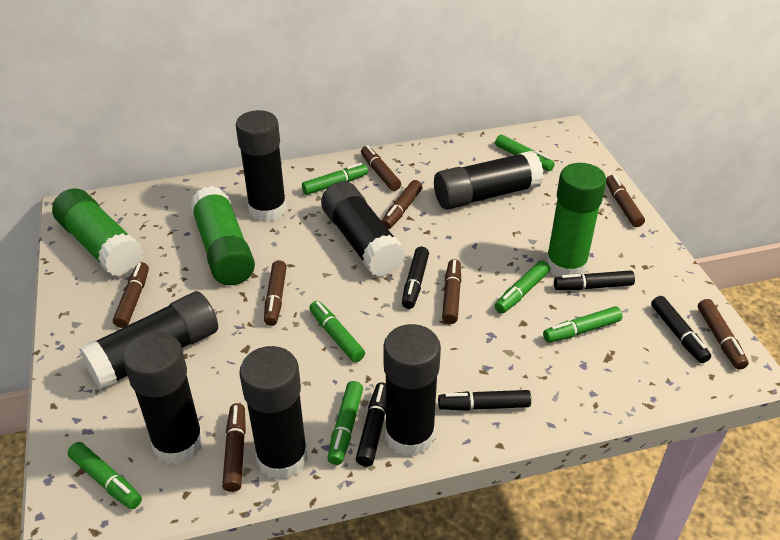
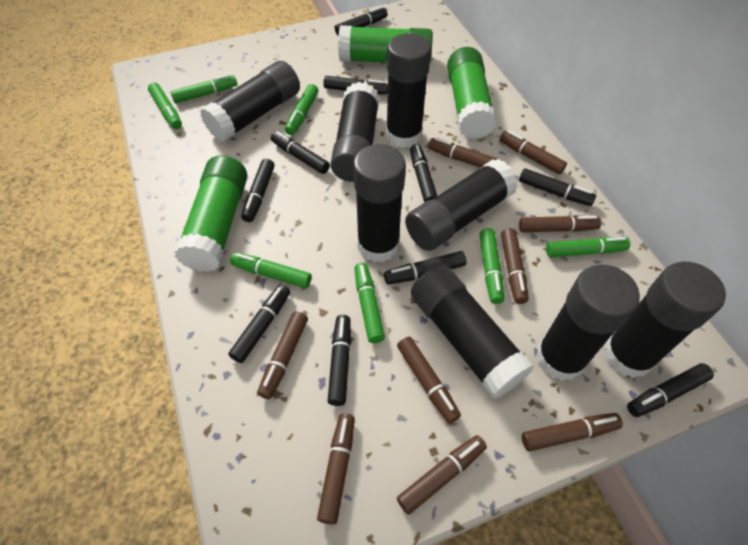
black glue stick: [79,291,218,390] [123,332,204,465] [236,110,287,222] [239,346,308,480] [321,181,406,277] [383,324,441,456] [434,151,544,210] = 7 -> [200,61,300,142] [331,82,379,182] [353,144,406,262] [386,33,431,148] [405,159,518,251] [411,265,534,399] [536,264,640,381] [604,262,726,378] = 8
black marker: [356,383,386,466] [402,247,429,309] [438,390,531,411] [554,270,635,290] [651,296,711,363] = 5 -> [228,285,290,363] [241,159,275,222] [271,131,330,174] [323,76,388,95] [328,315,351,406] [335,6,387,36] [384,251,467,285] [410,144,437,203] [519,168,596,206] [627,363,714,417] = 10
brown marker: [113,262,149,328] [222,403,246,492] [264,260,287,326] [361,145,401,191] [382,180,422,229] [442,259,461,324] [606,175,645,227] [698,299,749,370] = 8 -> [257,311,308,399] [317,414,355,525] [397,337,461,423] [397,435,487,515] [428,137,497,168] [499,131,567,174] [501,228,529,304] [519,215,601,232] [522,413,623,452] = 9

